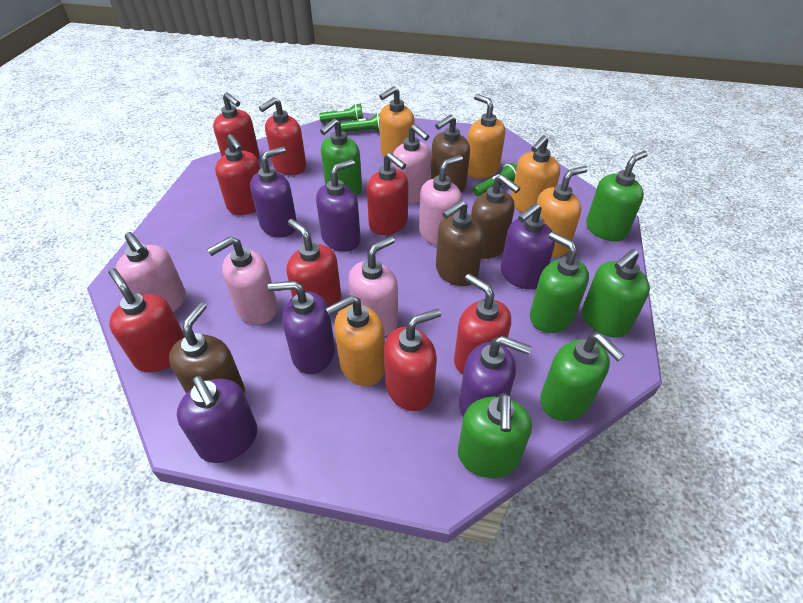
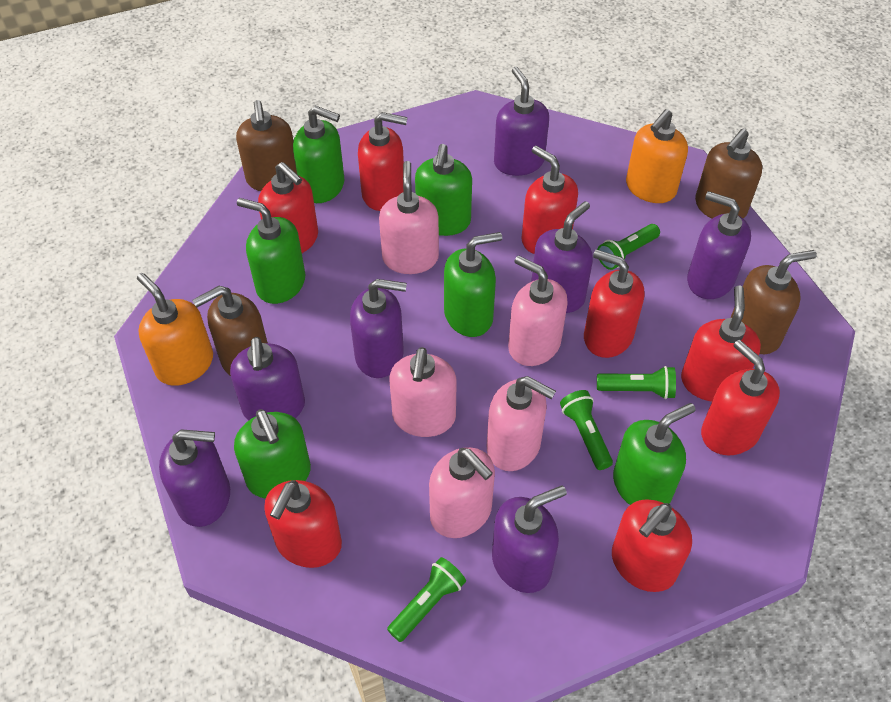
green flashlight: [319,103,363,123] [341,113,380,132] [473,163,517,197] = 3 -> [387,557,466,642] [560,390,613,470] [597,224,660,270] [597,366,676,399] = 4
orange soap dispenser: [325,295,385,386] [379,86,415,162] [467,94,506,179] [511,135,560,213] [537,166,588,257] = 5 -> [137,273,213,386] [626,109,688,203] = 2
purple soap dispenser: [177,376,257,463] [250,147,297,237] [268,281,335,374] [316,159,361,252] [459,336,532,417] [501,203,555,289] = 6 -> [159,429,230,527] [230,337,305,420] [350,279,407,378] [492,485,567,593] [494,67,549,176] [531,201,593,313] [687,191,751,299] = 7

